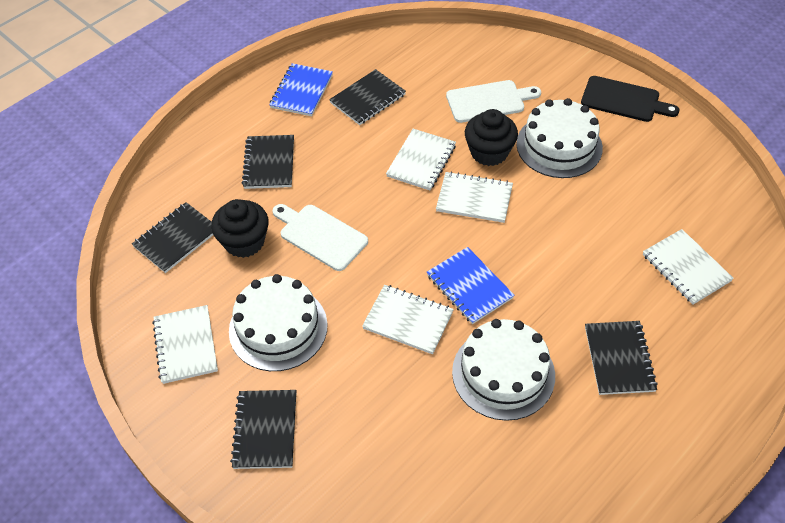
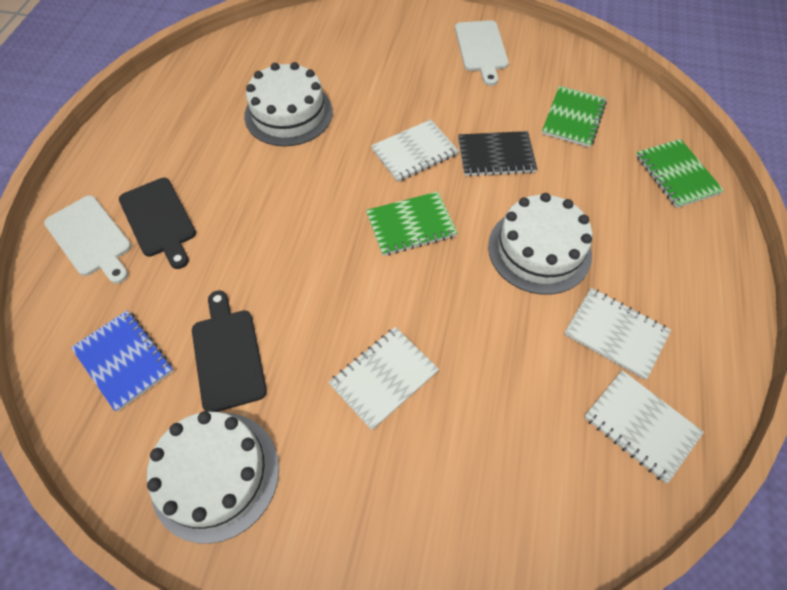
black cupcake: [211,199,269,258] [465,109,518,166] = 2 -> none = 0
black cutting board: [581,76,679,122] = 1 -> [119,178,196,269] [192,290,267,412] = 2
black notebook: [132,202,213,273] [230,390,296,469] [242,135,294,189] [329,69,406,125] [585,321,658,395] = 5 -> [458,131,537,177] = 1
blue notebook: [269,63,333,116] [427,247,515,324] = 2 -> [71,310,173,412] = 1
green notebook: none = 0 -> [366,192,457,256] [542,86,607,147] [636,139,724,208] = 3
white notebook: [152,305,218,384] [362,285,454,354] [386,129,456,190] [436,171,513,223] [643,229,734,305] = 5 -> [328,327,439,430] [371,119,459,182] [564,288,671,380] [584,370,704,483] = 4

